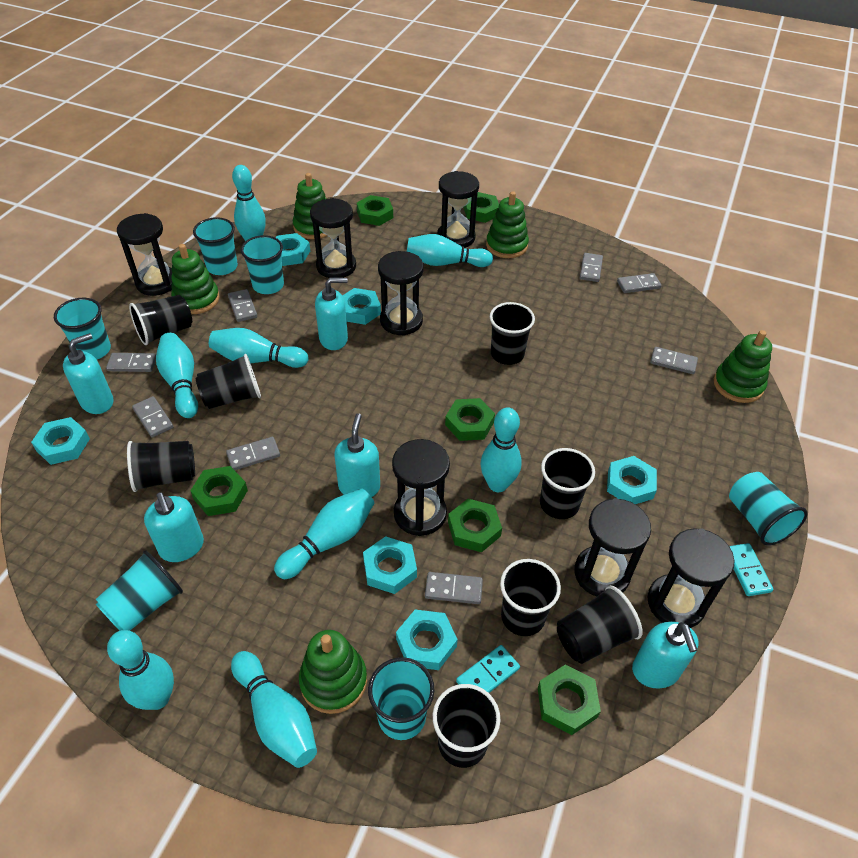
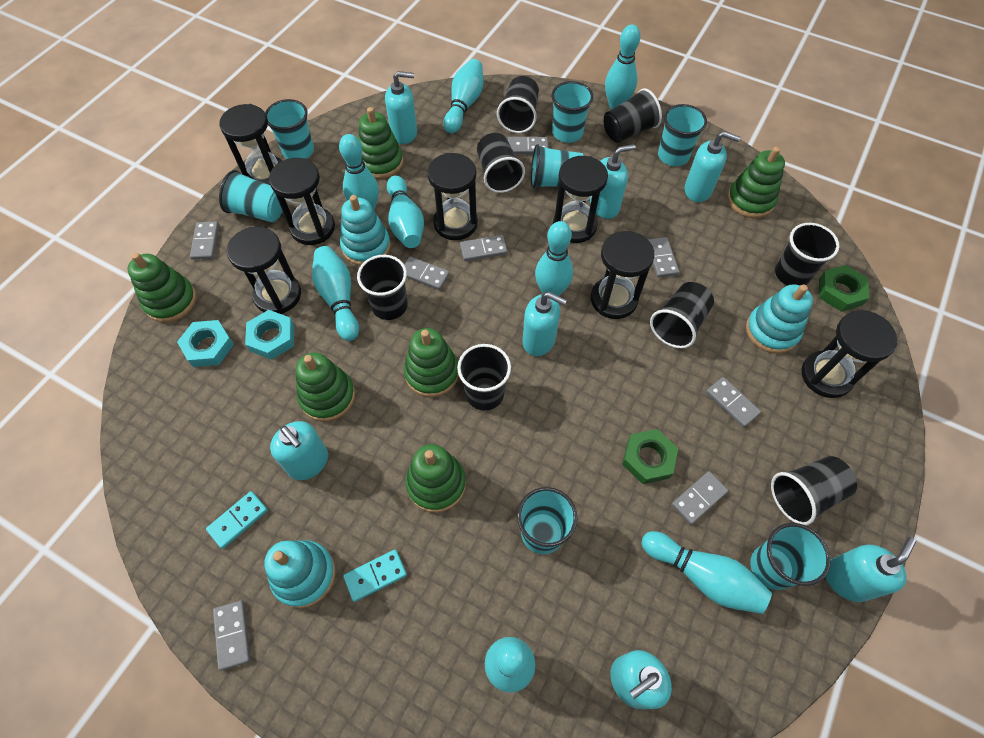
green nut: [190,466,248,516] [357,195,393,226] [445,398,495,441] [448,499,502,552] [463,192,499,223] [538,665,601,735] = 6 -> [622,429,678,484] [819,265,869,312] = 2
green stacking toy: [171,244,220,314] [293,173,327,239] [299,630,367,714] [486,191,529,258] [714,330,772,403] = 5 -> [127,253,196,322] [296,353,355,422] [358,107,403,179] [404,328,459,397] [405,444,466,513] [727,147,785,218] = 6
turquoise cup: [54,298,111,360] [96,550,183,631] [193,217,238,275] [241,235,284,294] [368,657,435,740] [729,472,808,546] = 6 -> [219,170,282,222] [265,99,314,159] [517,487,578,554] [531,144,584,189] [552,81,593,143] [658,104,707,166] [750,523,831,590] = 7
turquoise nut: [31,417,90,465] [275,233,310,266] [342,288,381,325] [363,536,417,594] [396,610,458,670] [607,456,657,504] = 6 -> [177,320,234,367] [245,310,294,360] = 2
turquoise soap dispenser: [63,333,113,414] [144,492,204,562] [315,277,348,350] [334,413,380,497] [632,622,698,689] = 5 -> [270,421,328,480] [385,71,417,144] [522,292,567,356] [590,144,636,219] [611,650,672,709] [685,131,741,202] [826,537,916,602] = 7
turquoise stacking toy: none = 0 -> [264,540,336,608] [340,195,391,266] [746,284,813,354] = 3

